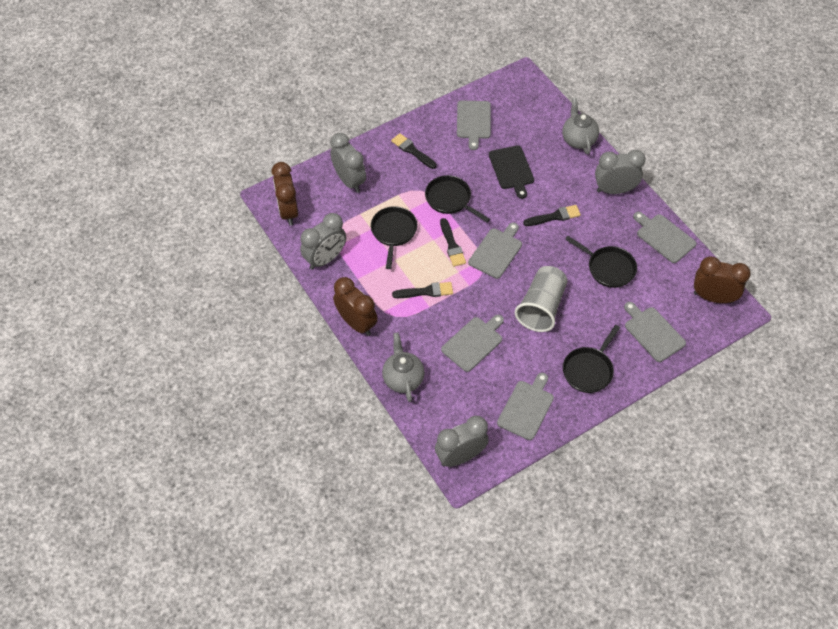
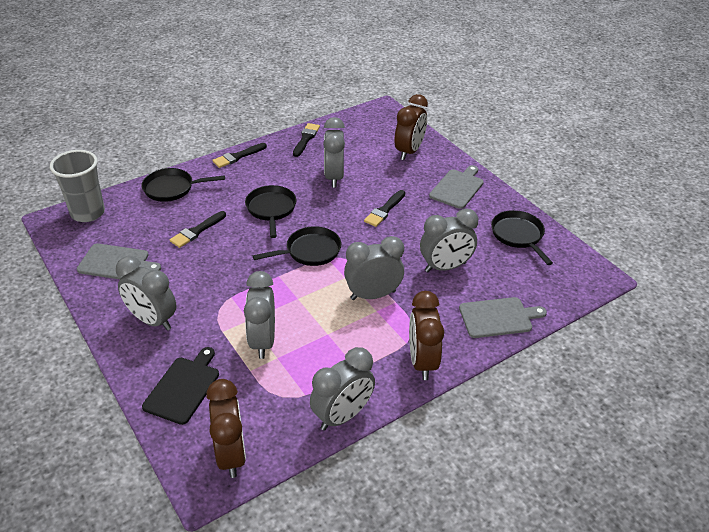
grey clock: [300,213,346,270] [330,133,366,193] [435,416,489,467] [595,150,646,194] = 4 -> [116,256,176,330] [244,271,275,359] [310,347,375,431] [323,117,345,188] [344,236,404,300] [420,208,478,272] = 6
grey cutting board: [441,315,504,372] [457,101,491,150] [468,223,522,279] [497,373,554,440] [624,302,686,362] [633,212,696,263] = 6 -> [77,243,161,279] [429,165,484,209] [459,297,547,338] = 3
grey teapot: [382,333,425,402] [562,98,599,154] = 2 -> none = 0

